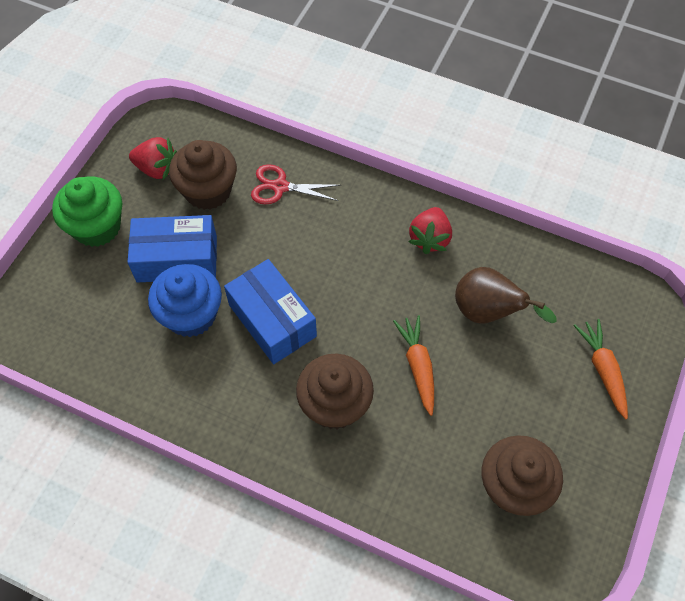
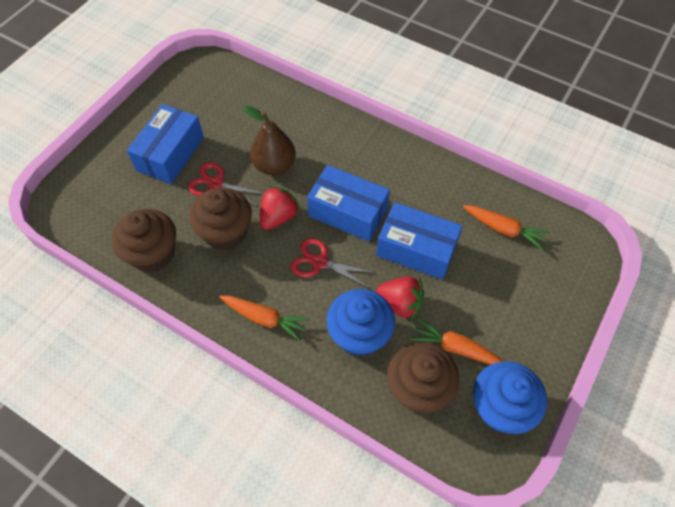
blue box: [128,215,217,283] [224,259,317,364] = 2 -> [127,104,204,184] [307,165,390,242] [376,202,463,280] = 3
blue cupcake: [148,264,222,337] = 1 -> [326,289,395,356] [473,361,547,434] = 2
green cupcake: [52,177,122,247] = 1 -> none = 0
orange carrot: [393,315,434,416] [574,319,628,419] = 2 -> [220,296,310,341] [410,318,504,365] [463,205,550,250] = 3
red scissors: [251,164,341,204] = 1 -> [188,162,264,207] [291,238,376,288] = 2

